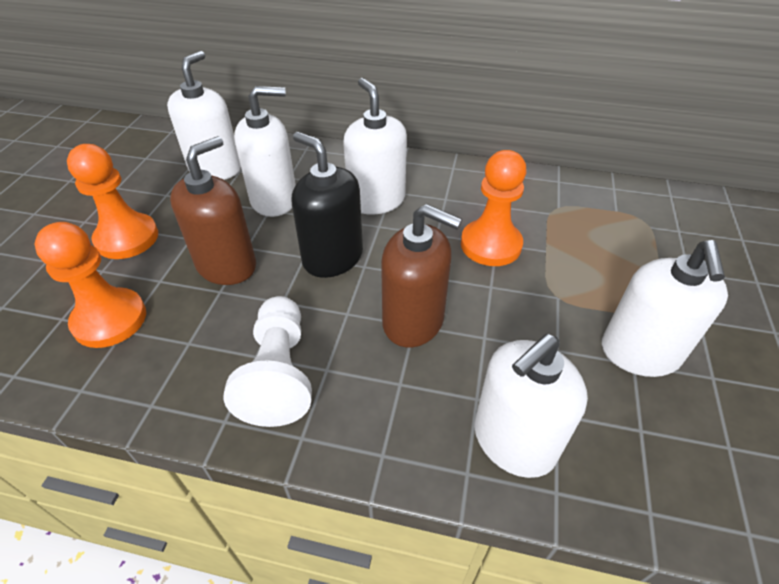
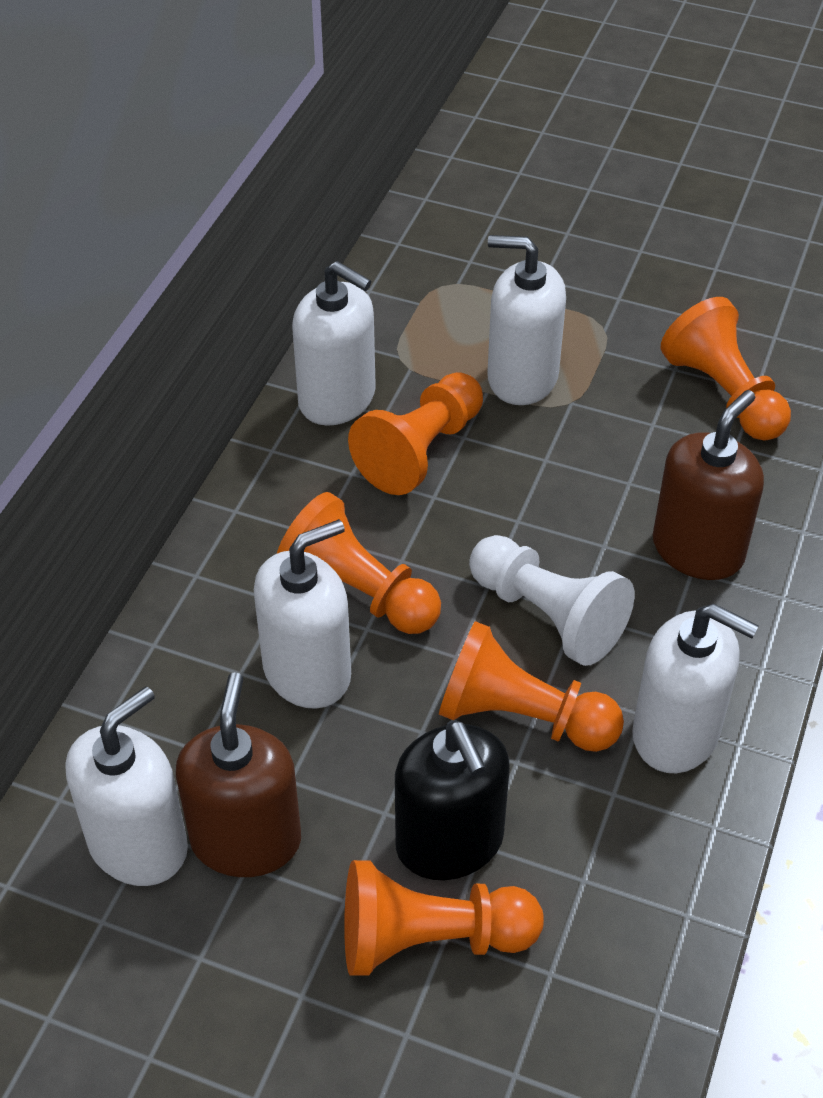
orange pawn: [35,222,146,348] [67,144,158,259] [461,150,526,266] = 3 -> [277,492,441,634] [344,860,544,976] [348,372,483,495] [439,621,624,752] [661,297,791,441] = 5

